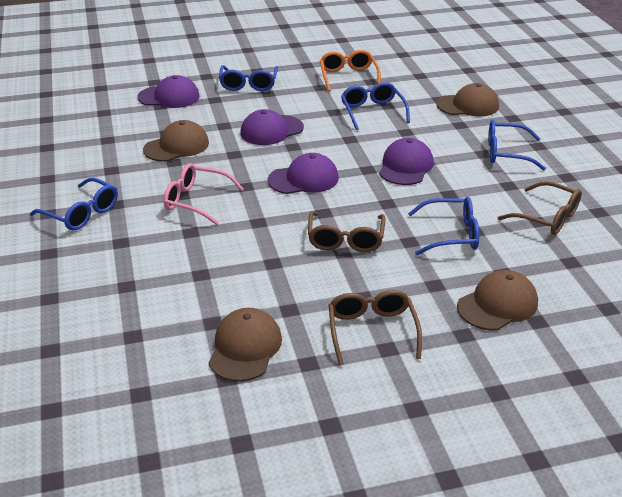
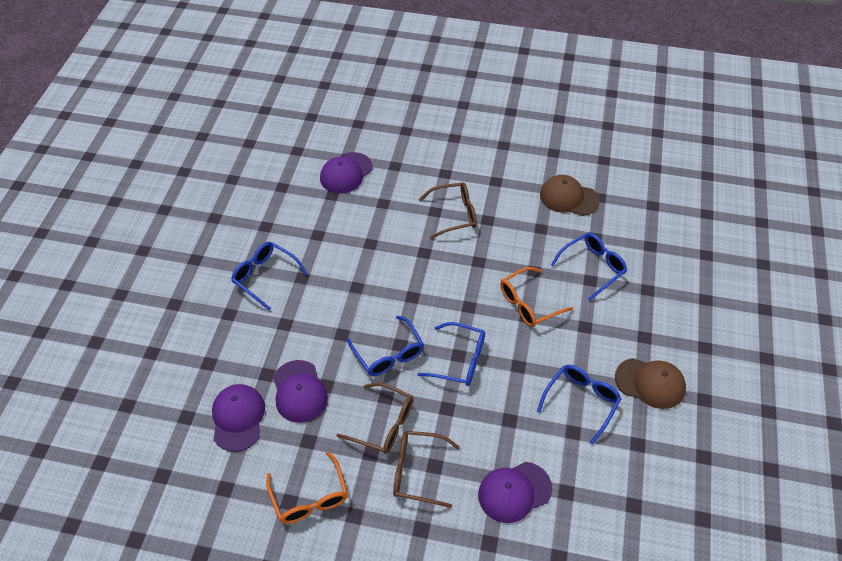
brown cap: [143,120,209,162] [209,308,282,382] [436,83,499,116] [457,270,538,330] = 4 -> [540,175,600,216] [615,358,686,409] = 2
orange glasses: [320,50,381,92] = 1 -> [266,451,348,524] [500,267,573,327] = 2
pink glasses: [163,163,244,225] = 1 -> none = 0

